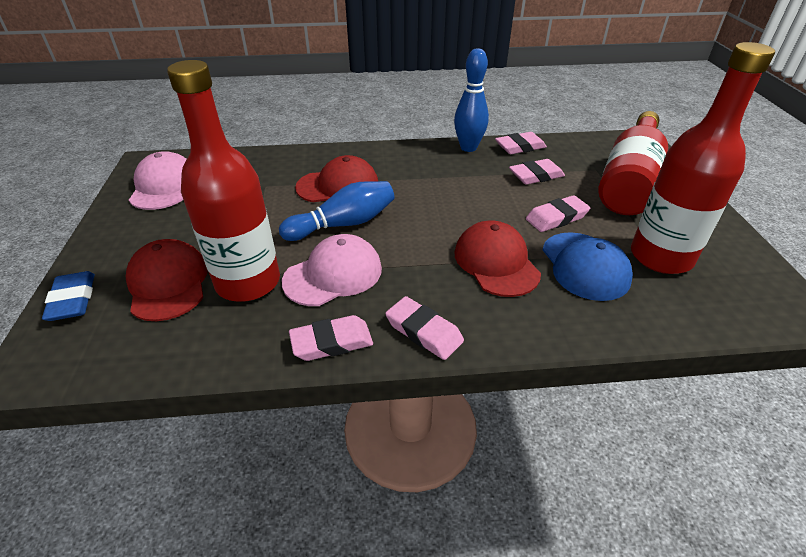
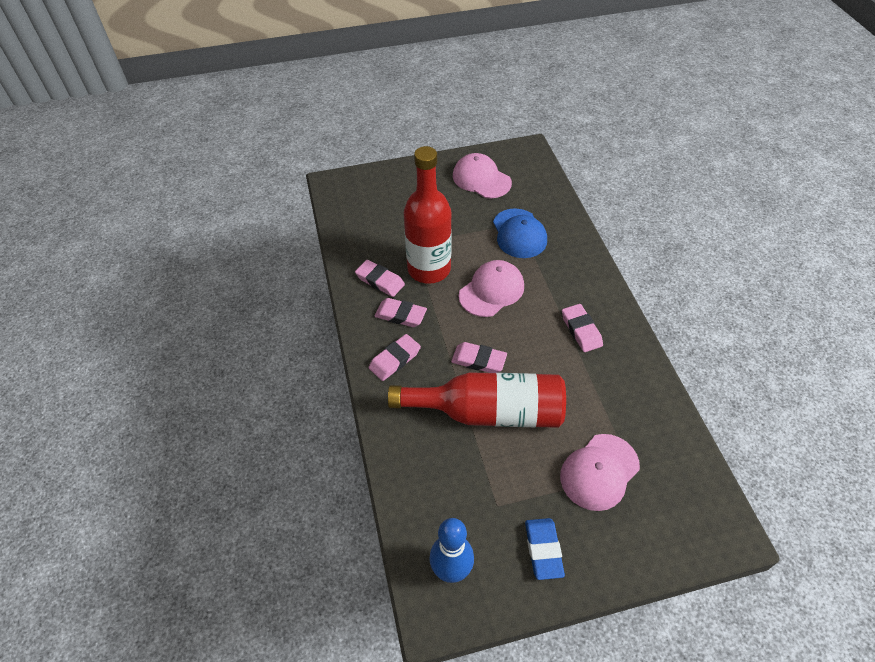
blue bowling pin: [279,181,395,241] [454,48,489,152] = 2 -> [430,518,474,583] = 1
pink cap: [129,151,187,210] [282,234,382,306] = 2 -> [453,153,512,198] [459,260,524,317] [560,434,640,511] = 3
red bottle: [167,60,280,302] [598,111,668,215] [631,42,775,274] = 3 -> [388,372,566,428] [404,146,452,284] = 2
red cap: [126,239,208,321] [295,155,378,202] [455,221,541,297] = 3 -> none = 0

